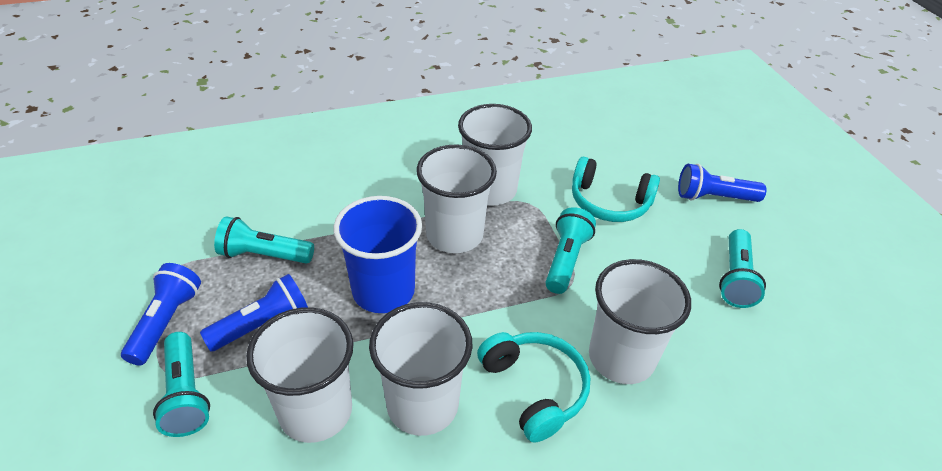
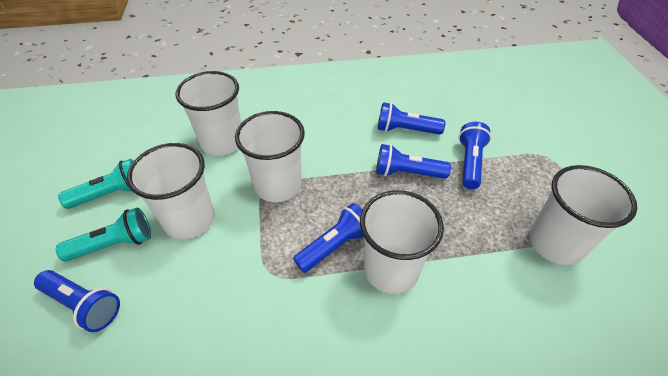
blue cup: [333,196,422,313] = 1 -> none = 0
blue flashlight: [121,263,201,366] [200,274,308,352] [678,164,767,202] = 3 -> [34,270,120,332] [293,203,364,273] [376,144,451,179] [378,102,445,135] [459,122,491,189] = 5
turquoise flashlight: [153,332,210,437] [214,216,314,264] [545,207,596,294] [719,229,766,308] = 4 -> [56,208,151,262] [58,159,133,209] = 2
turquoise headphones: [477,332,590,443] [572,157,660,222] = 2 -> none = 0

